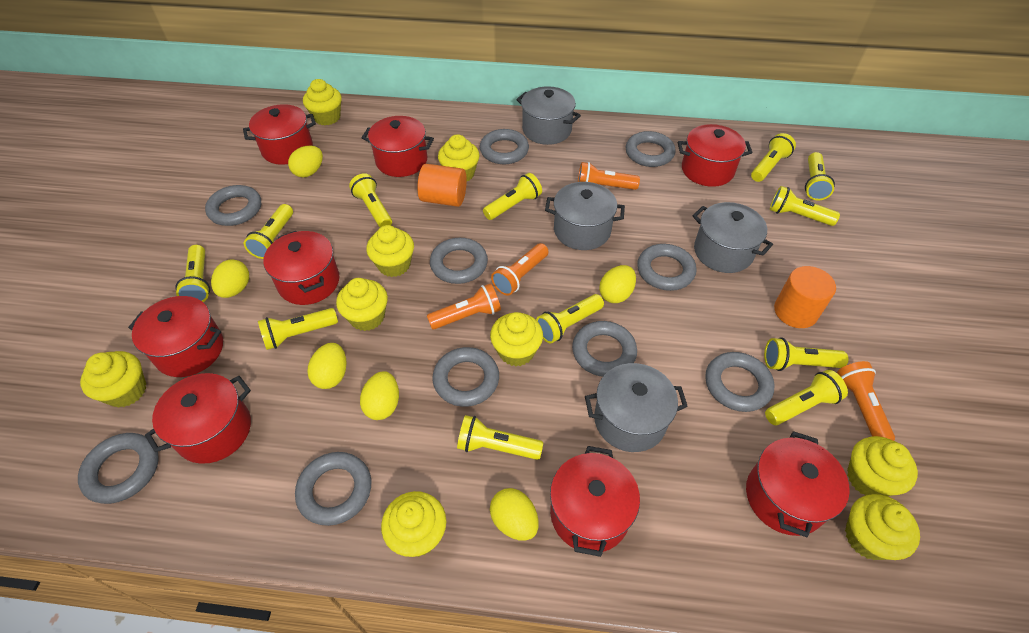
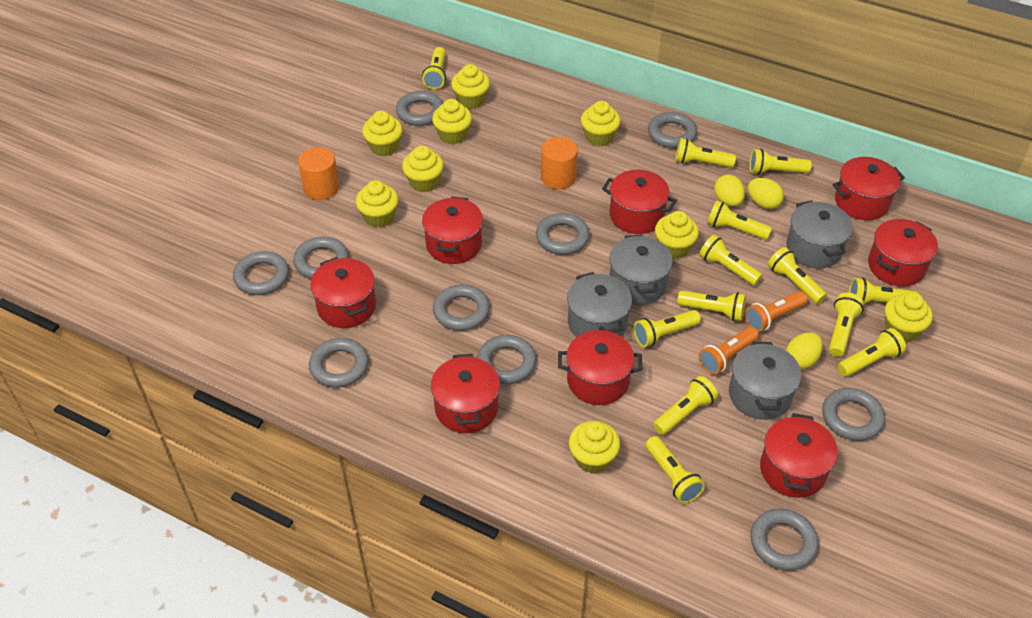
orange flashlight: [427,284,501,330] [491,243,549,296] [578,162,640,190] [837,361,895,441] = 4 -> [698,327,759,375] [745,291,808,332] = 2
yellow egg: [211,260,249,298] [288,146,323,178] [307,343,347,389] [360,371,399,420] [490,488,539,541] [599,265,636,303] = 6 -> [714,174,745,206] [748,178,784,209] [786,332,823,369] = 3
yellow flashlight: [175,245,210,302] [244,204,293,259] [258,308,338,350] [349,173,392,227] [457,415,543,460] [483,173,542,220] [536,294,604,343] [751,133,796,182] [764,337,848,371] [765,370,848,425] [770,186,840,226] [805,152,835,201] = 12 -> [422,47,446,89] [634,310,701,347] [646,436,705,504] [653,376,718,435] [675,138,736,168] [677,291,746,321] [699,235,762,286] [707,200,772,240] [749,149,812,175] [768,247,827,304] [829,293,864,357] [838,328,906,376] [849,277,919,304] = 13

